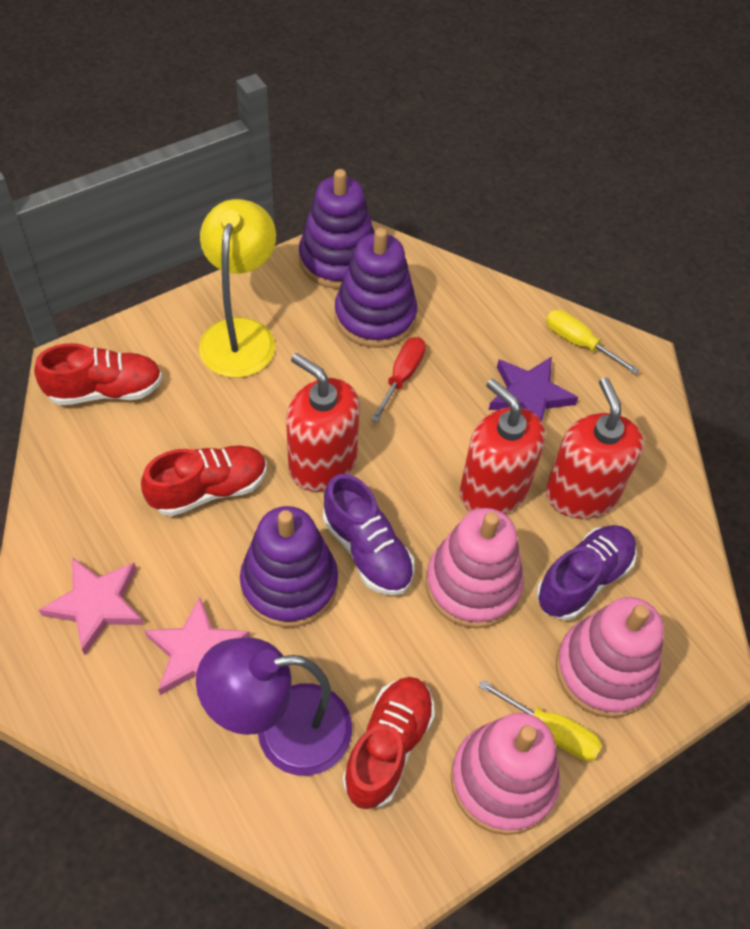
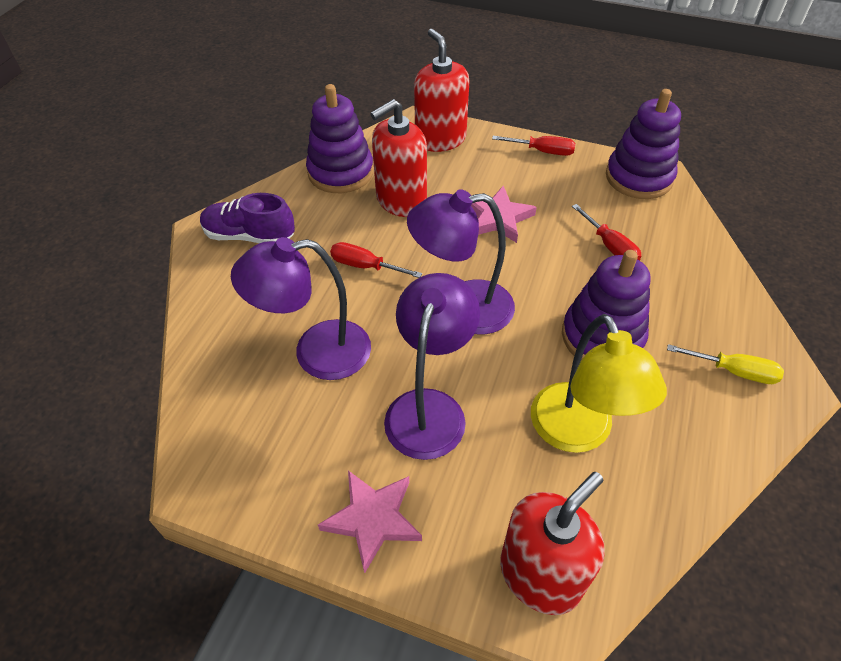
pink stacking toy: [426,508,524,628] [451,713,560,835] [556,597,664,718] = 3 -> none = 0
purple lamp: [196,637,352,776] = 1 -> [231,237,371,380] [384,273,480,460] [407,189,515,335] = 3
purple shoe: [323,474,415,596] [536,525,637,620] = 2 -> [200,193,295,243] = 1
purple star: [489,357,578,421] = 1 -> none = 0
red screwdriver: [371,337,426,422] = 1 -> [330,242,422,278] [492,136,576,156] [572,204,641,261] = 3
red shoe: [34,343,162,405] [141,445,267,516] [342,677,435,809] = 3 -> none = 0
yellow screwdriver: [478,680,602,761] [546,310,639,374] = 2 -> [667,344,784,384] = 1

